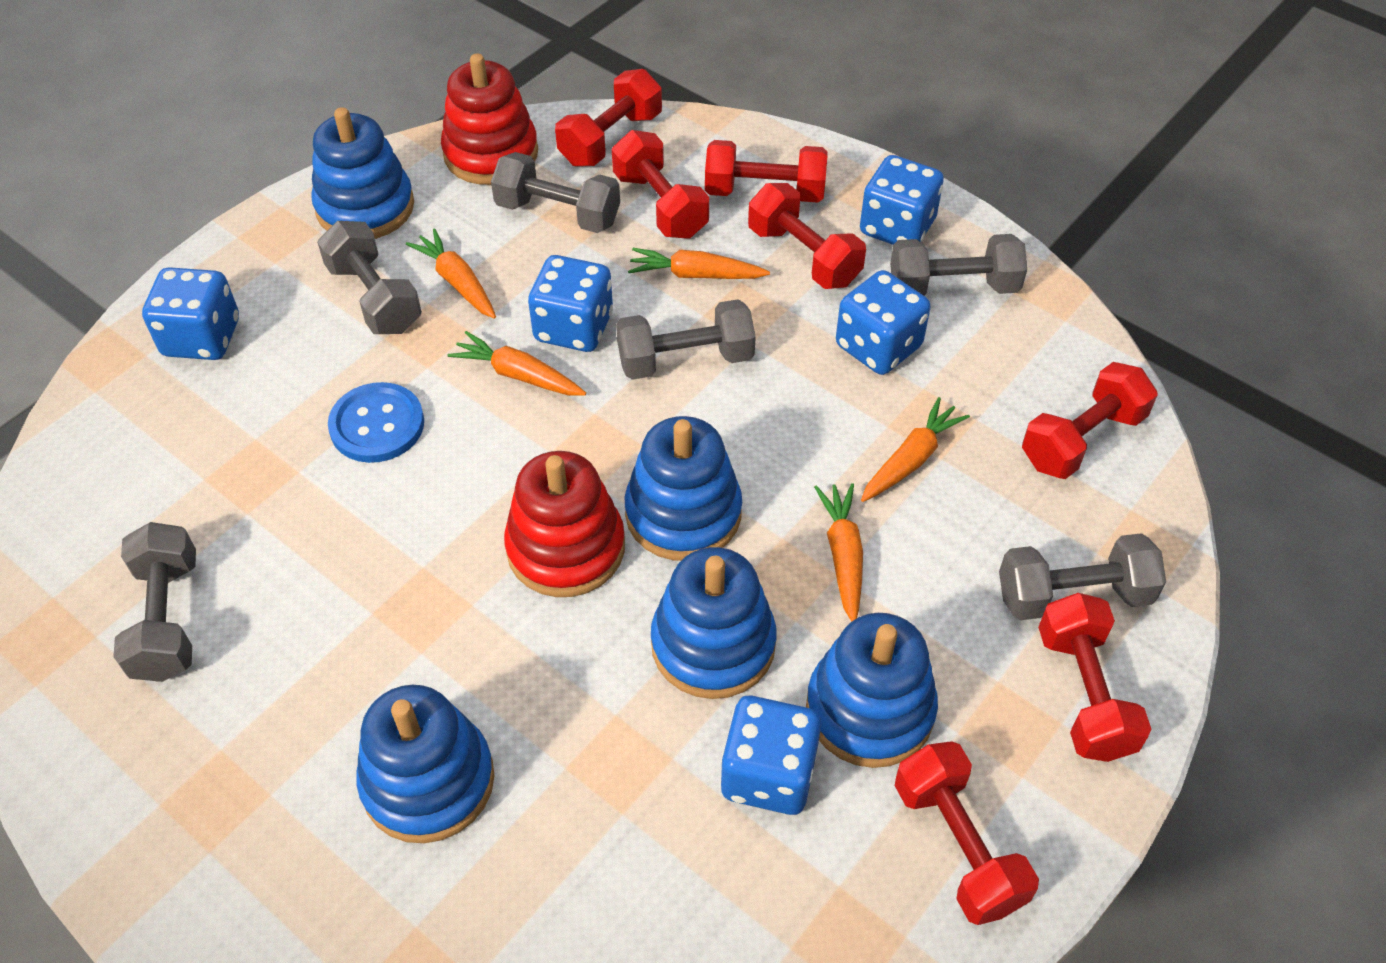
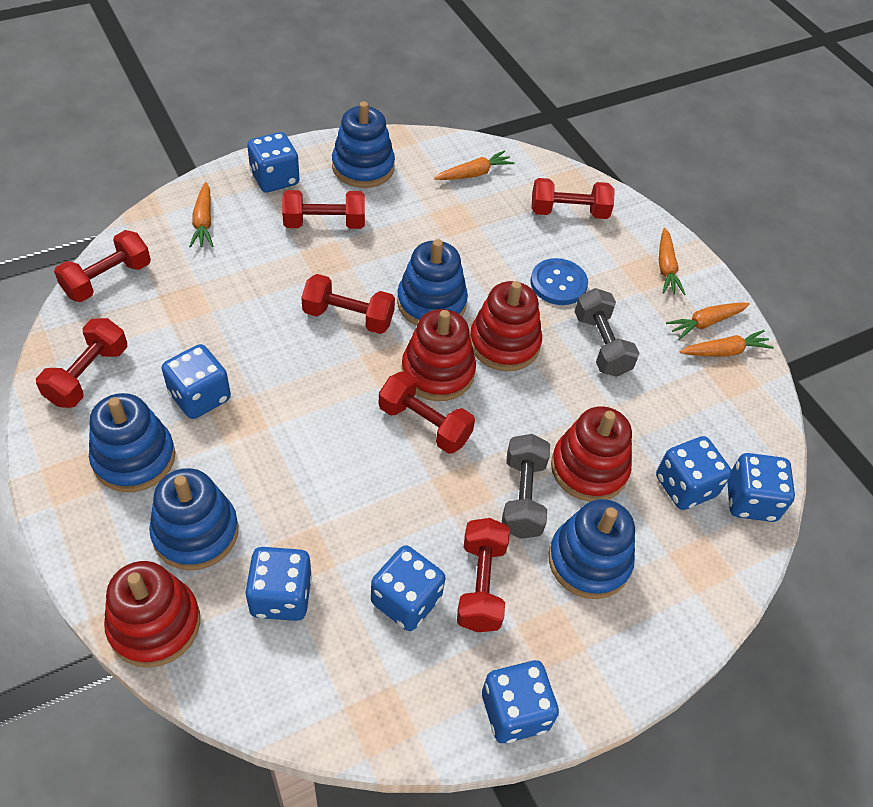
blue dice: [142,267,239,360] [528,255,613,352] [720,696,821,815] [836,270,930,375] [860,155,944,245] = 5 -> [162,344,231,419] [245,547,312,621] [247,132,300,192] [371,545,445,631] [482,660,559,743] [656,436,732,510] [727,453,795,522] = 7
grey dumbbell: [113,522,196,682] [317,221,422,334] [491,152,620,233] [616,299,756,380] [890,234,1027,295] [999,533,1166,620] = 6 -> [502,434,550,539] [574,288,640,377] = 2
red stacking toy: [441,54,538,185] [504,451,625,597] = 2 -> [104,561,200,668] [401,309,476,401] [470,281,542,371] [551,406,632,502] = 4

